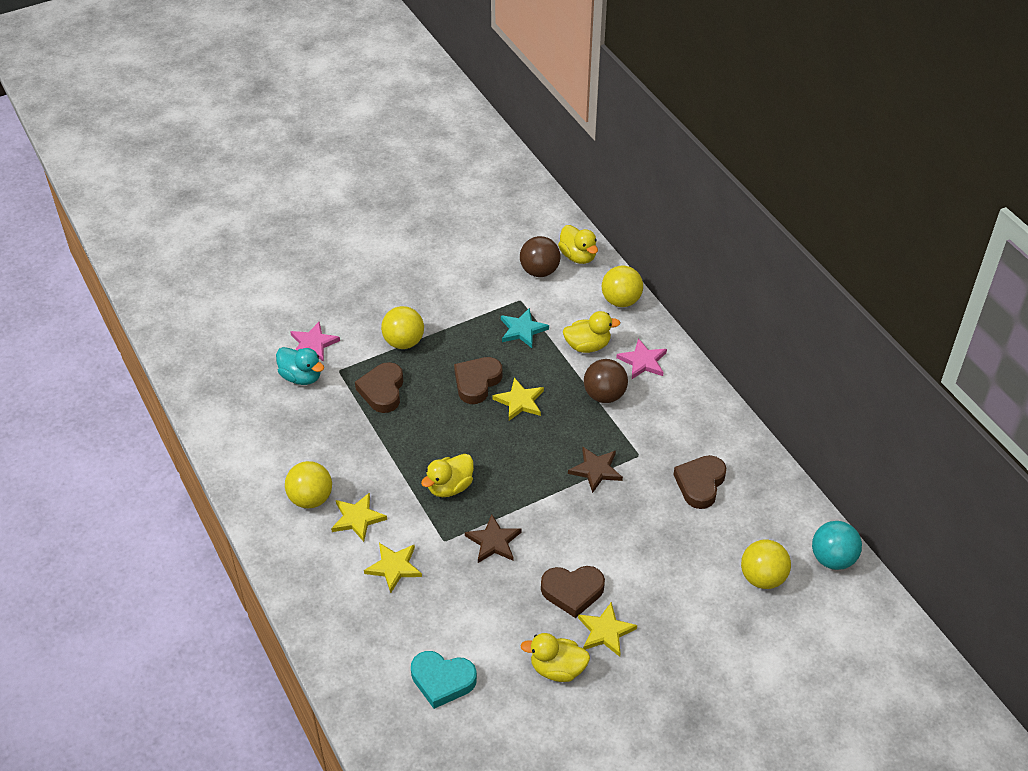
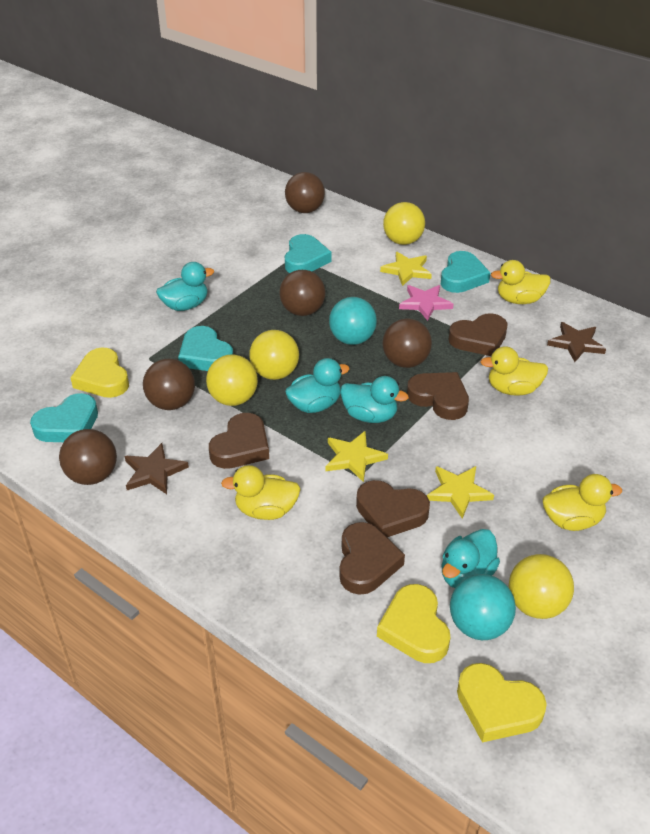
brown ball: [520,236,560,277] [584,359,628,403] = 2 -> [59,429,117,485] [143,359,195,410] [279,270,325,316] [285,172,325,213] [383,319,432,368] = 5
brown heart: [355,362,403,413] [454,357,502,404] [541,566,605,618] [673,455,726,509] = 4 -> [209,413,269,469] [339,522,405,595] [356,480,430,537] [407,372,469,420] [448,313,508,356] = 5
pink star: [290,322,340,362] [616,338,667,379] = 2 -> [399,285,454,321] = 1
turquoise ball: [812,521,862,570] = 1 -> [329,297,377,345] [450,574,516,640] = 2
turquoise duck: [276,347,324,385] = 1 -> [156,262,214,311] [285,358,350,413] [340,376,409,423] [442,529,500,588] = 4
turquoise heart: [411,651,477,709] = 1 -> [30,393,98,442] [178,326,233,371] [285,234,332,273] [441,251,491,293] = 4
turquoise star: [501,308,549,348] = 1 -> none = 0
yellow heart: none = 0 -> [71,348,129,398] [377,584,451,663] [457,663,547,743] = 3
yellow star: [331,493,387,542] [364,543,422,593] [493,378,544,421] [578,602,637,657] = 4 -> [326,431,388,482] [380,252,432,286] [427,466,494,519] = 3

